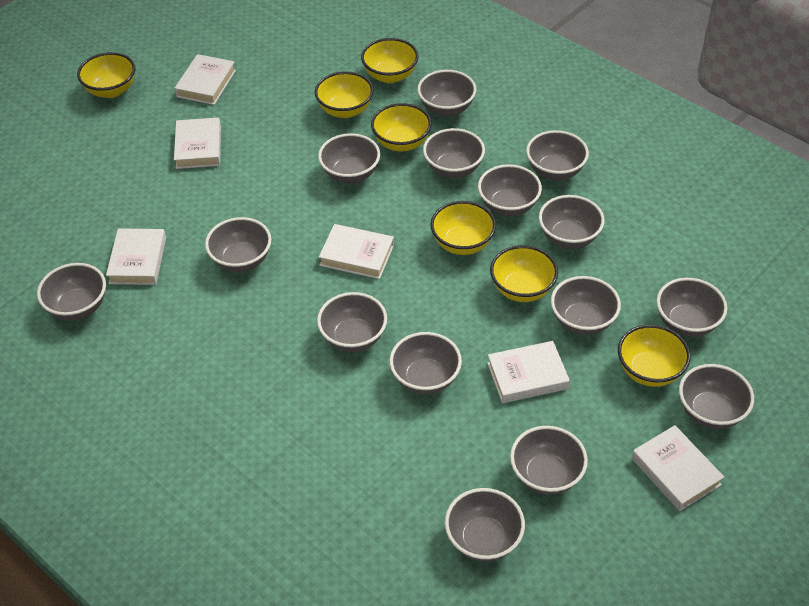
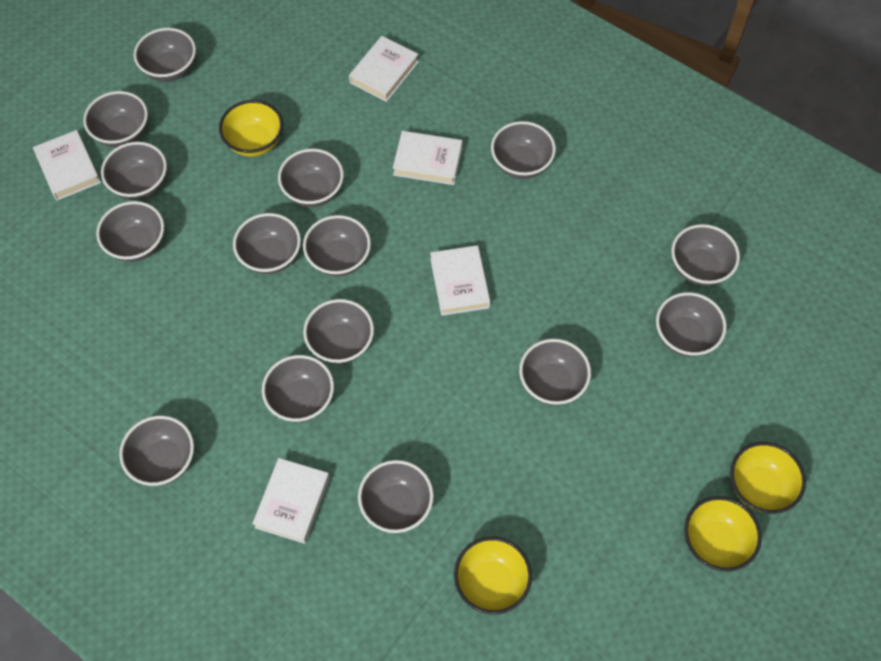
white book: [106,228,166,285] [174,54,236,105] [174,117,221,169] [319,224,394,279] [487,341,570,403] [632,425,724,511] = 6 -> [33,130,101,201] [252,458,330,544] [349,36,419,102] [393,131,462,185] [430,245,490,316] = 5
yellow bowl: [77,52,135,98] [315,71,374,118] [361,38,418,83] [371,103,432,152] [430,201,496,255] [490,245,558,302] [618,324,691,387] = 7 -> [219,100,283,157] [454,537,532,614] [684,496,762,572] [730,442,806,514] = 4

